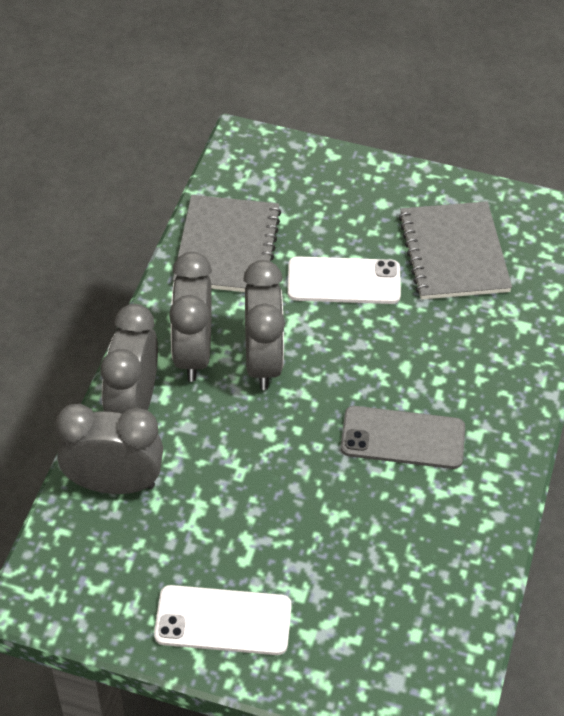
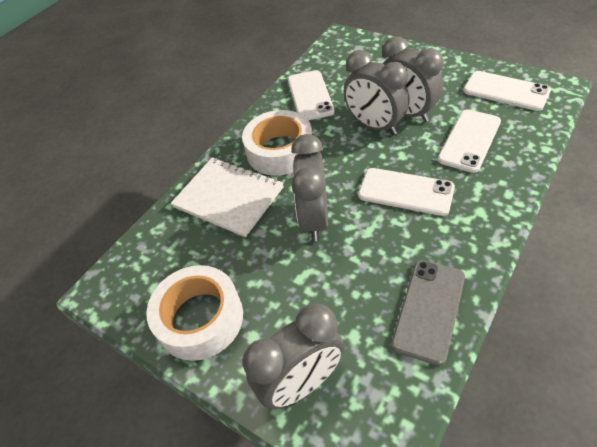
grey notebook: [173,195,281,292] [399,201,512,300] = 2 -> none = 0
white notebook: none = 0 -> [171,157,284,237] = 1
white phone: [154,585,291,655] [288,256,401,304] = 2 -> [288,70,335,120] [358,168,455,216] [438,109,501,173] [463,71,551,111] = 4
white tape: none = 0 -> [146,265,243,361] [242,110,312,176] = 2

